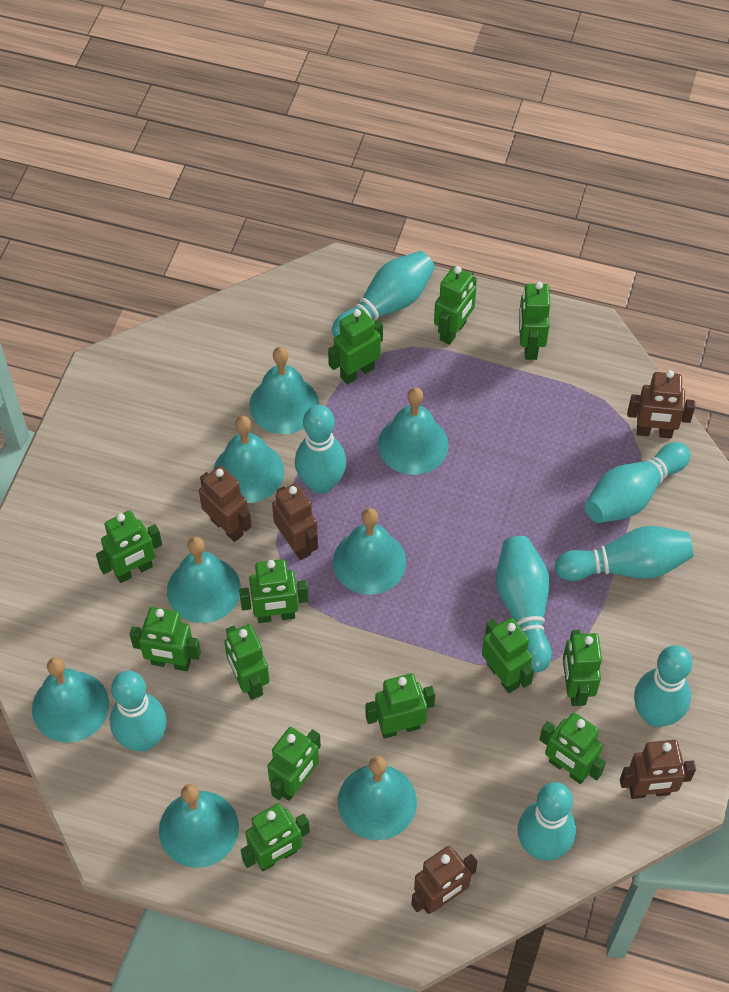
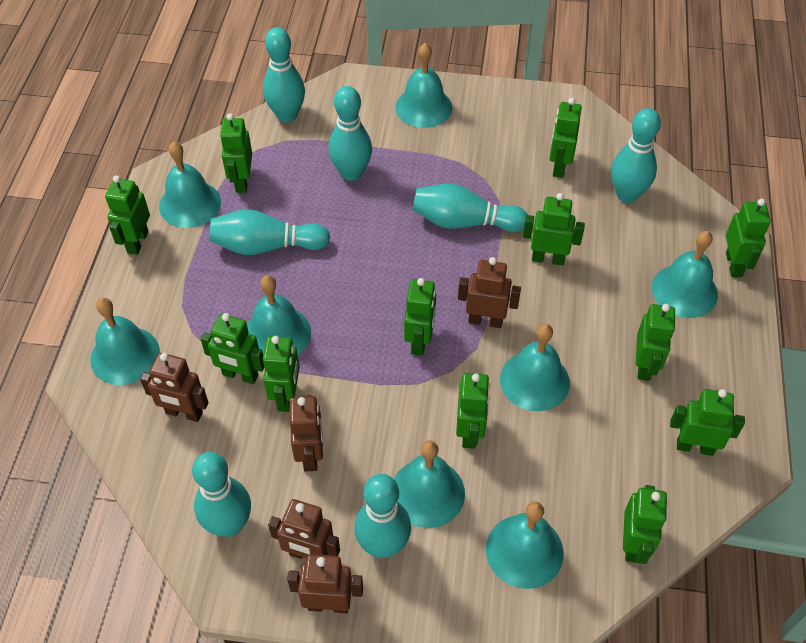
green robot: [96,510,162,583] [130,607,201,671] [224,624,270,700] [239,559,309,623] [241,803,310,871] [267,727,321,801] [328,309,383,385] [366,673,435,739] [434,266,477,345] [482,618,534,693] [519,282,550,360] [539,712,606,784] [563,630,602,706] = 13 -> [105,175,150,255] [201,313,264,384] [220,113,252,193] [263,336,300,412] [404,278,436,356] [456,373,490,449] [523,193,585,265] [549,98,582,178] [623,485,667,564] [636,304,676,381] [670,389,745,456] [726,199,771,277] = 12
turquoise bowling pin: [110,671,167,751] [295,405,346,494] [332,251,435,337] [496,536,552,672] [518,782,576,861] [555,526,693,581] [585,442,690,523] [634,645,692,727] = 8 -> [192,452,251,537] [210,209,330,255] [263,27,305,122] [328,86,372,181] [354,474,411,558] [412,183,528,232] [611,108,661,203] = 7

